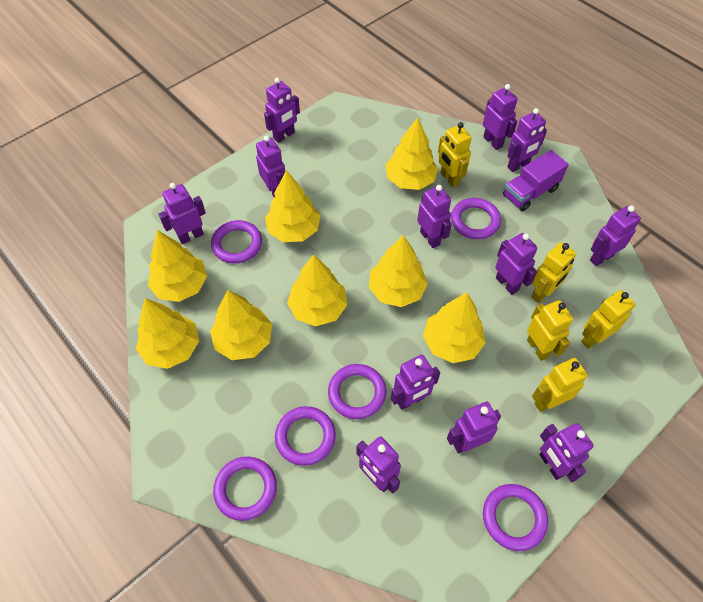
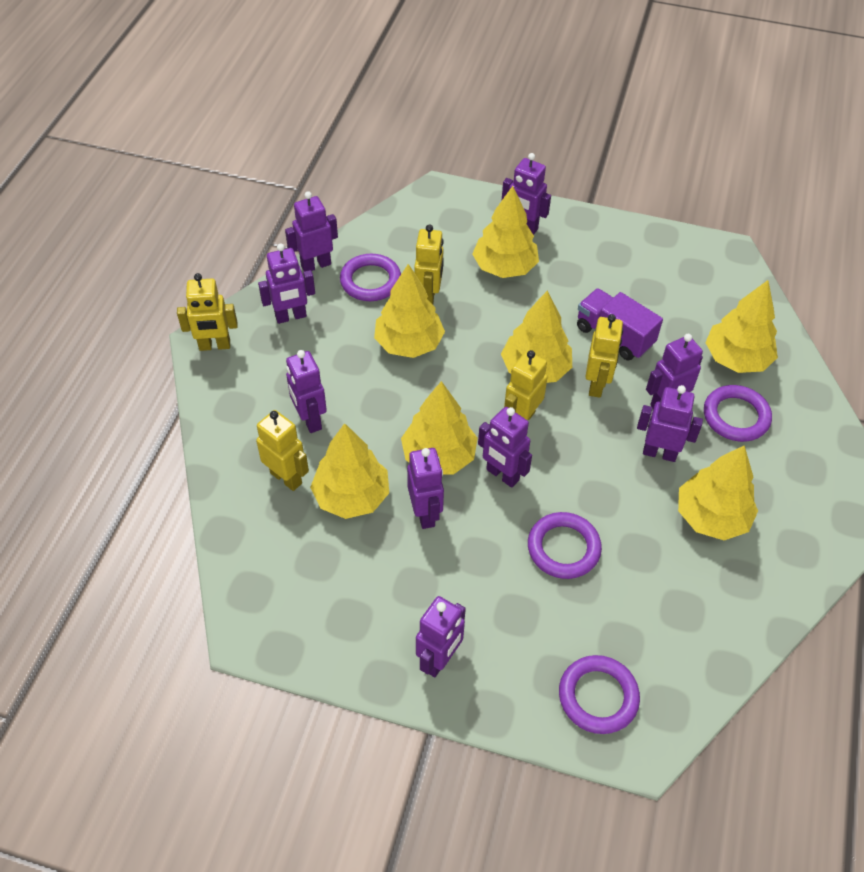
purple ring: [211,220,262,264] [213,456,277,521] [275,406,336,466] [328,364,386,419] [451,198,501,239] [483,484,548,551] = 6 -> [340,254,401,301] [528,512,602,579] [559,655,640,734] [704,385,772,442] = 4
purple robot: [158,183,206,244] [256,136,285,198] [264,77,300,143] [356,436,401,494] [391,355,440,410] [417,185,452,248] [447,401,501,453] [483,84,518,150] [495,233,537,295] [507,108,547,172] [539,423,594,482] [590,206,641,266] = 12 -> [258,244,315,324] [285,191,338,271] [286,350,327,433] [407,448,444,529] [416,596,466,677] [478,407,532,488] [502,153,551,235] [637,385,703,462] [646,334,703,408] = 9
yellow tree: [136,298,199,369] [148,230,207,302] [210,290,272,360] [265,170,320,242] [287,254,347,326] [369,235,428,307] [386,117,438,190] [423,293,485,363] = 8 -> [310,423,389,519] [374,264,445,358] [401,381,478,474] [472,186,539,278] [501,291,572,383] [678,445,758,540] [705,280,778,373] = 7

